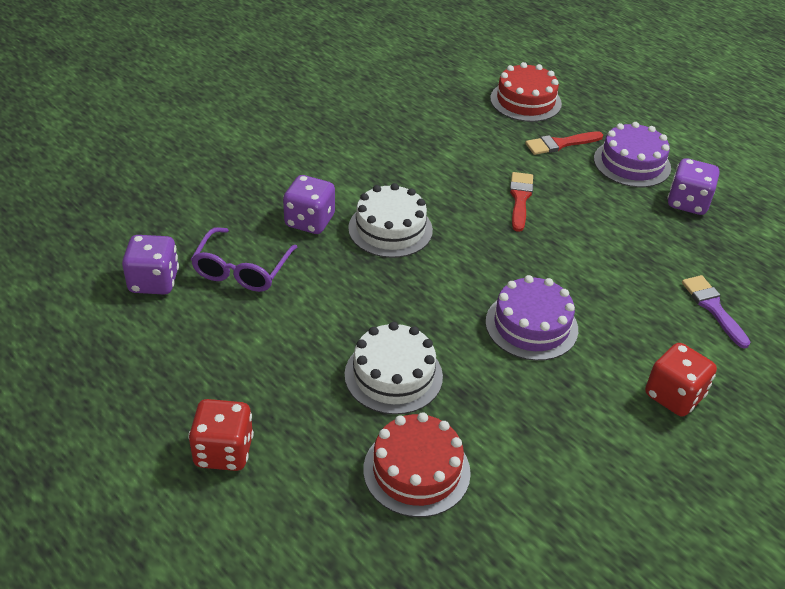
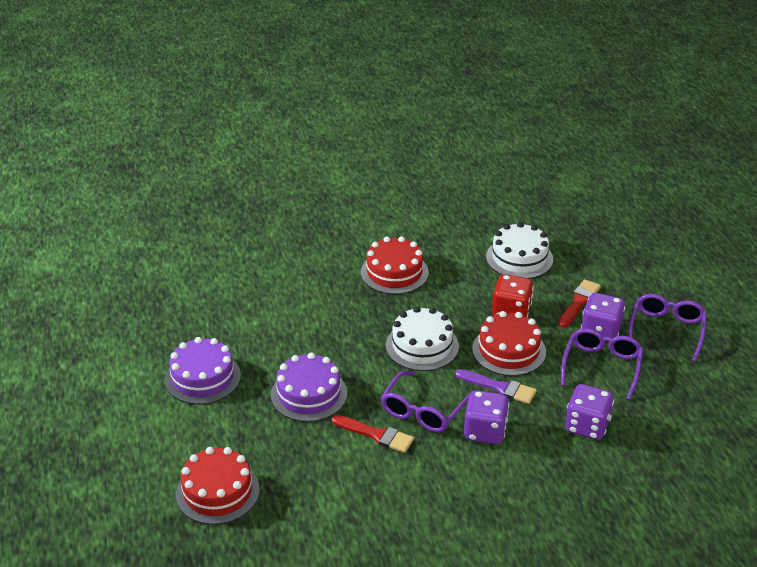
purple glasses: [191,227,297,292] = 1 -> [381,371,470,432] [561,328,643,400] [628,294,707,362] = 3
red cake: [363,412,471,517] [490,62,562,122] = 2 -> [176,447,260,525] [361,236,429,294] [472,311,546,376] = 3
red dice: [188,399,254,471] [645,343,717,416] = 2 -> [492,274,534,317] = 1

